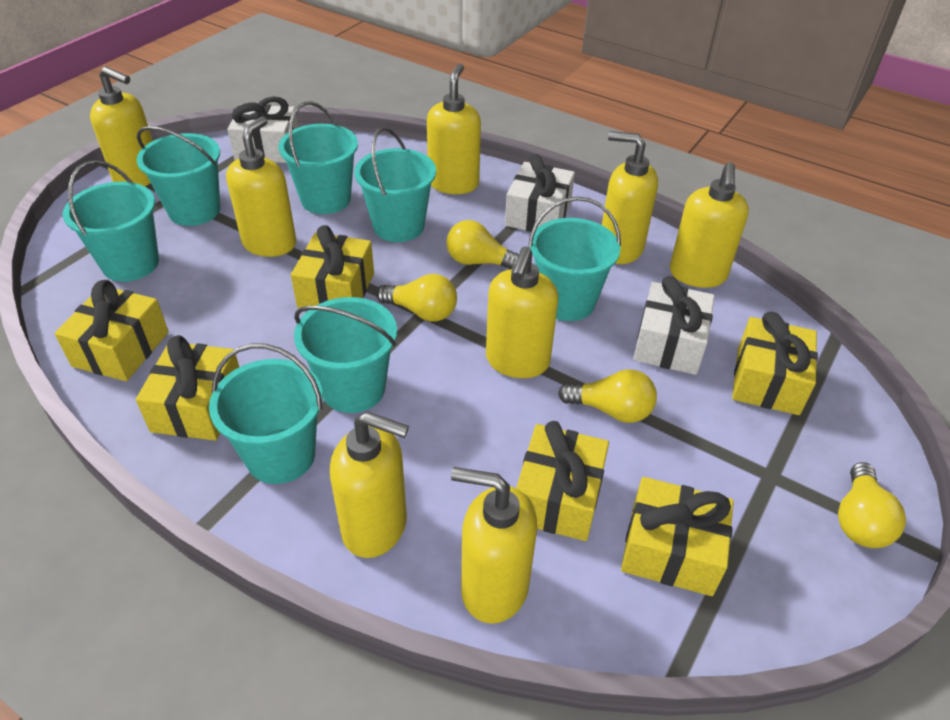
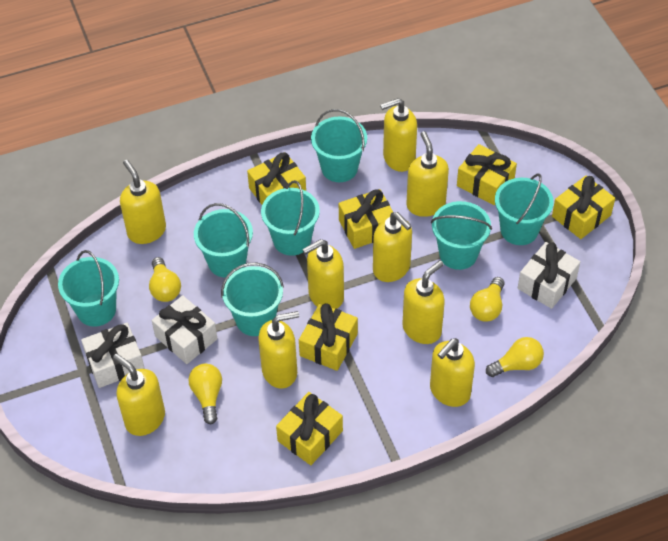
yellow soap dispenser: [90,67,153,186] [226,117,296,257] [330,411,409,558] [427,64,481,194] [451,467,537,624] [486,246,558,378] [602,131,658,264] [670,162,749,288] = 8 -> [113,354,165,436] [120,160,166,244] [258,311,299,389] [302,239,344,309] [373,212,412,282] [380,98,417,172] [402,260,445,344] [406,131,449,217] [430,338,475,407] = 9

